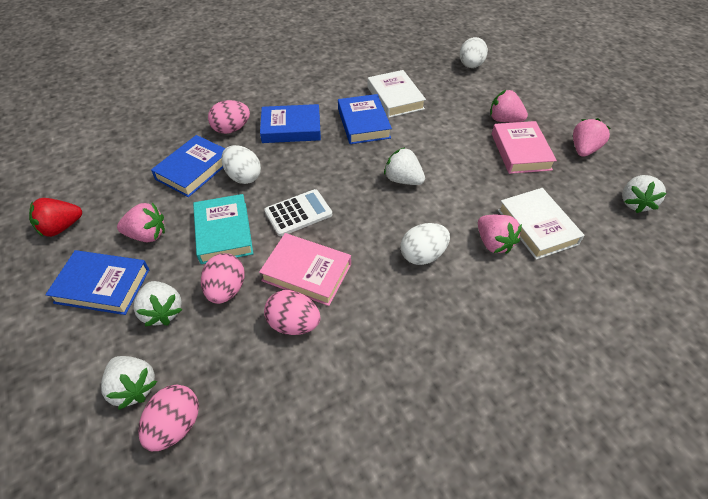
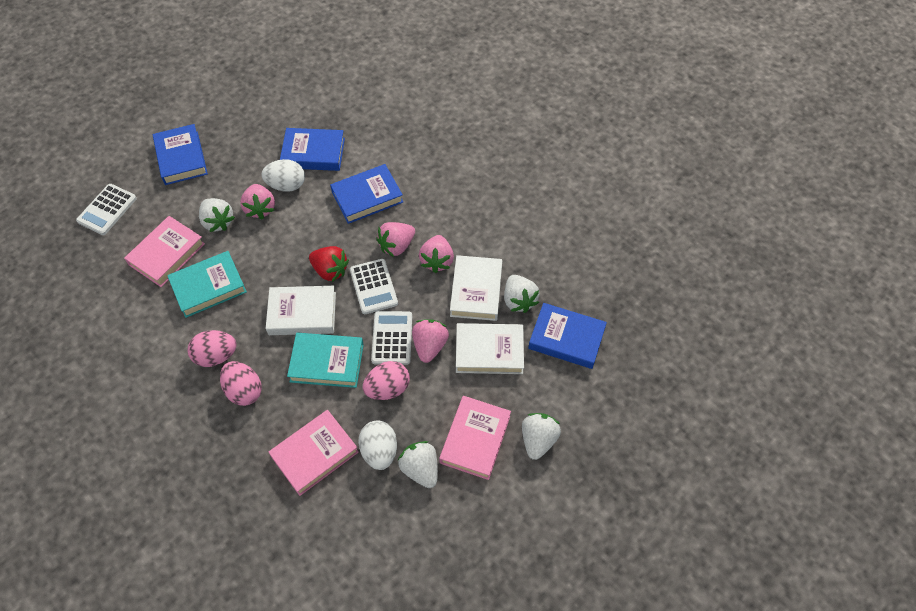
pink book: [259,233,351,306] [492,121,557,174] = 2 -> [124,216,205,287] [268,410,359,496] [439,396,511,480] = 3
pink egg: [138,385,199,451] [201,253,245,304] [208,100,250,134] [264,290,321,335] = 4 -> [187,330,237,367] [220,361,262,406] [362,361,410,400] = 3
turquoise book: [193,194,253,264] = 1 -> [167,251,247,318] [287,332,364,388] = 2
white book: [367,70,426,118] [498,188,585,260] = 2 -> [266,286,336,335] [450,255,502,321] [456,323,524,374] = 3
white calculator: [264,189,332,236] = 1 -> [76,184,137,235] [350,259,398,314] [371,311,412,365] = 3
white egg: [221,145,261,184] [400,223,450,265] [460,37,488,68] = 3 -> [261,159,305,192] [358,421,397,470] = 2

